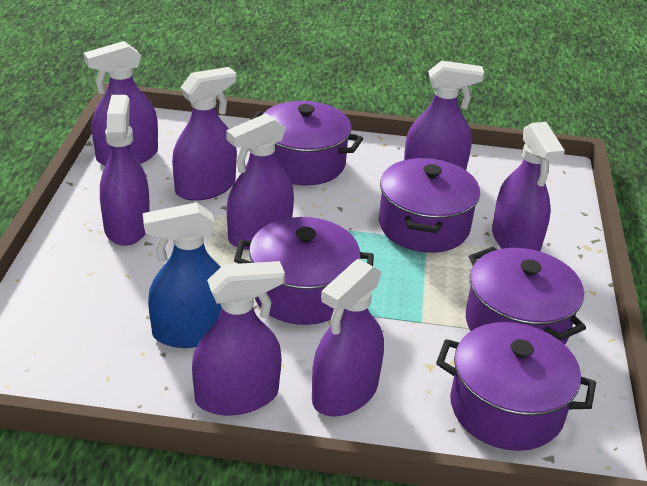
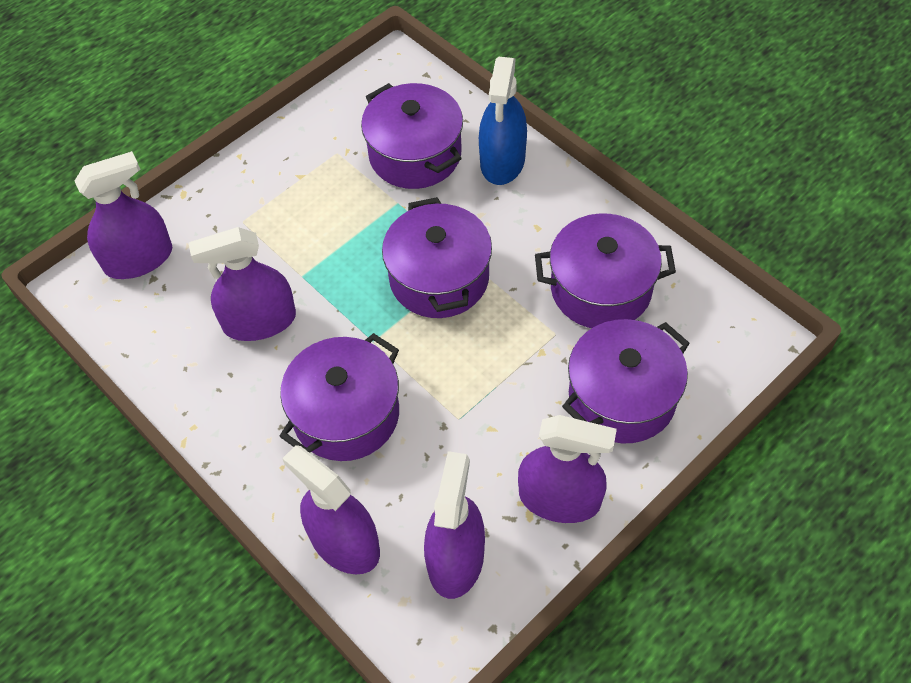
purple spray bottle: [84,41,158,165] [100,95,150,246] [172,67,237,201] [192,261,285,415] [226,113,294,250] [312,259,384,416] [404,61,484,170] [492,122,565,251] = 8 -> [75,151,172,279] [189,227,296,341] [282,445,380,574] [424,451,485,599] [518,415,617,523] = 5

